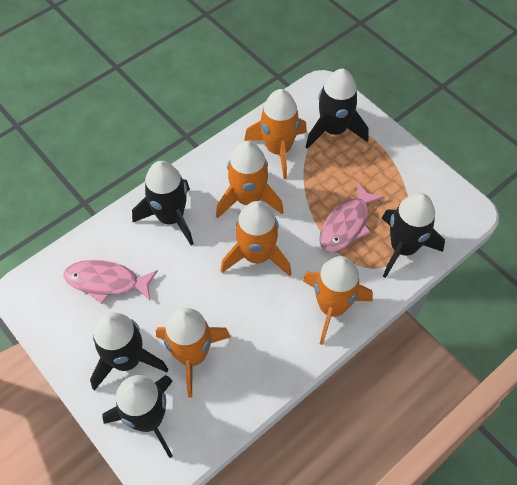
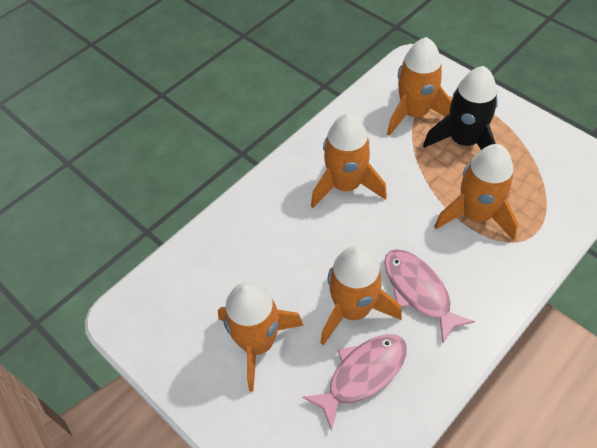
black rocket: [90,312,168,391] [102,375,173,458] [132,161,194,245] [306,69,369,149] [382,193,445,278] = 5 -> [423,66,498,150] = 1

